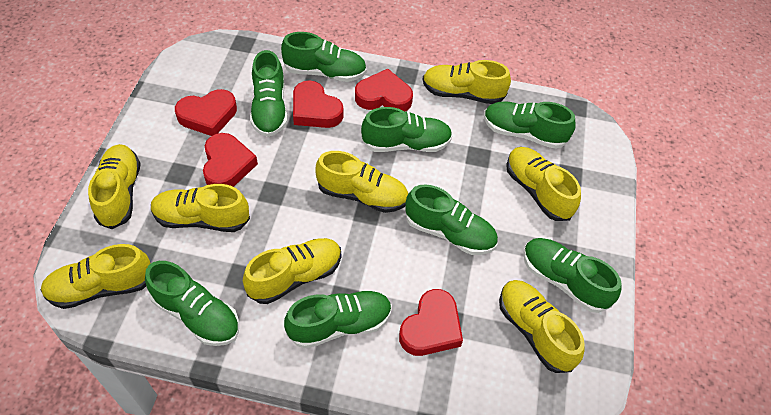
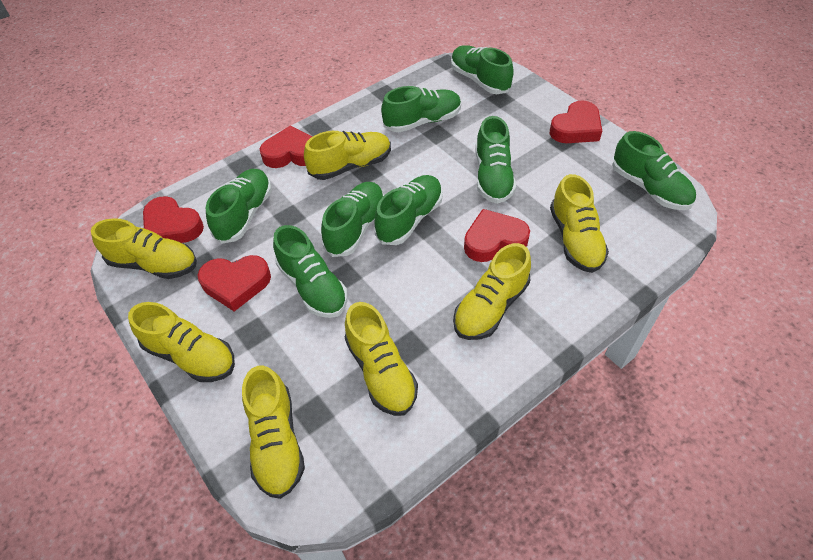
yellow shoe: [41,244,151,309] [88,144,141,229] [151,184,250,232] [243,238,341,304] [315,151,408,213] [423,60,511,104] [499,280,585,373] [506,147,581,221] = 8 -> [91,218,197,279] [128,302,235,382] [242,365,305,499] [304,131,391,180] [345,302,418,416] [453,243,531,340] [550,174,609,273] = 7

